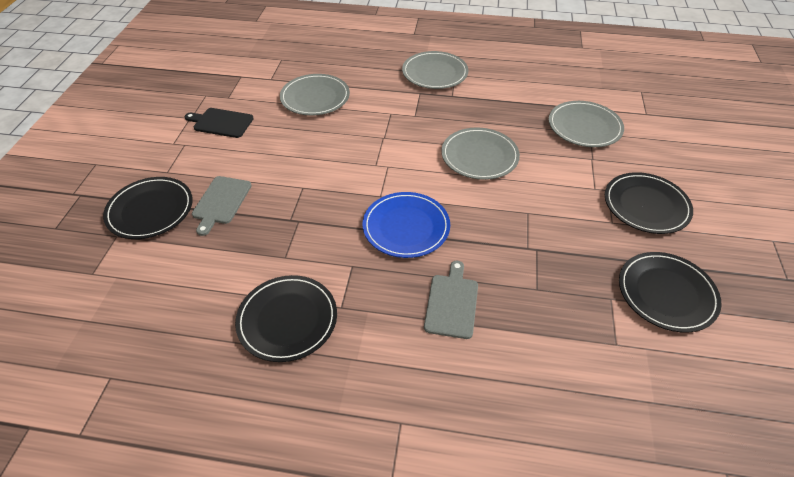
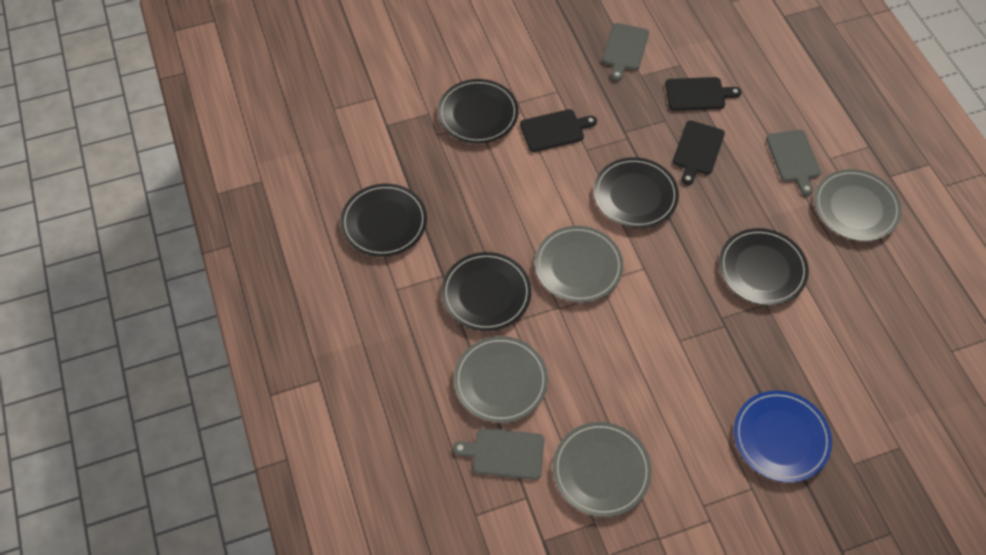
black cutting board: [185,108,254,138] = 1 -> [520,109,597,152] [665,77,741,111] [673,121,725,185] = 3
black plate: [103,177,193,239] [235,275,337,362] [605,172,693,234] [619,252,722,332] = 4 -> [340,184,427,257] [438,79,519,144] [442,252,531,331] [594,157,679,228] [719,228,809,305] = 5
grey cutting board: [192,176,252,236] [424,261,478,339] = 2 -> [453,428,545,480] [602,23,649,81] [766,130,821,195] = 3

